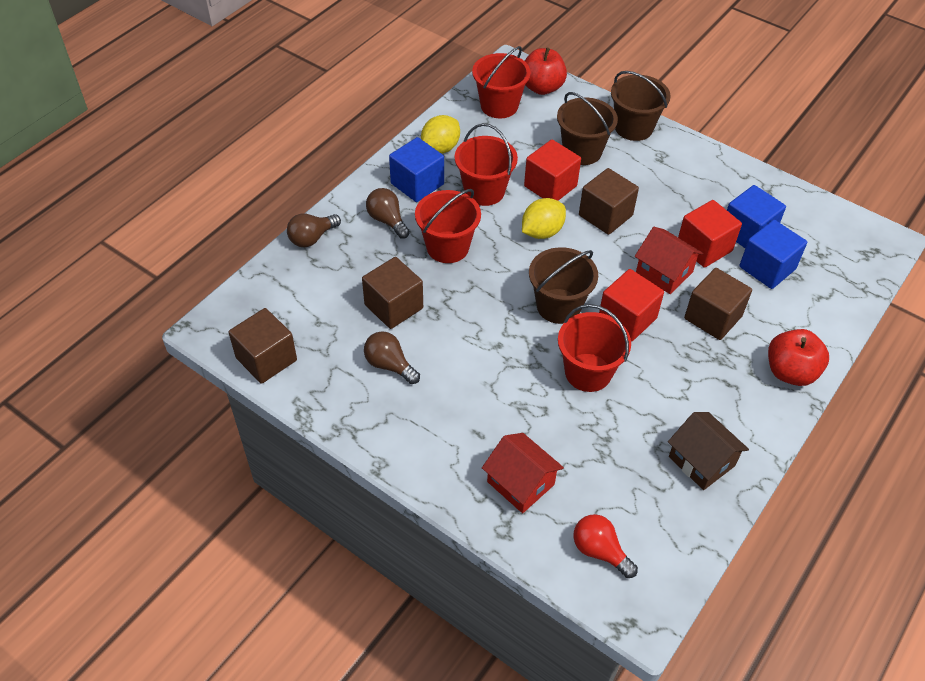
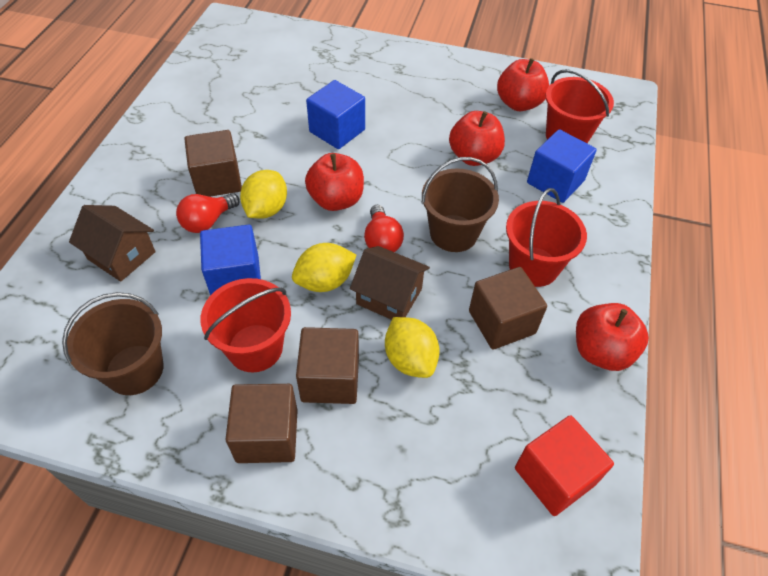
brown bucket: [529,247,598,324] [557,92,618,165] [611,71,671,141] = 3 -> [62,292,163,395] [421,157,499,252] = 2
brown house: [668,412,749,490] = 1 -> [69,205,155,282] [350,246,430,320] = 2
brown light bulb: [287,213,341,247] [364,331,420,384] [366,188,410,239] = 3 -> none = 0
red apple: [525,48,567,95] [768,329,829,386] = 2 -> [305,153,364,211] [449,111,505,166] [497,58,549,111] [576,303,648,371] = 4
red bucket: [415,189,481,263] [455,123,518,206] [472,46,531,118] [558,304,631,392] = 4 -> [201,278,291,372] [506,188,587,287] [546,69,614,143] = 3
red cube: [524,139,581,201] [599,269,664,342] [678,200,742,268] = 3 -> [515,415,614,516] = 1
red house: [482,433,564,513] [635,227,703,294] = 2 -> none = 0
red light bulb: [573,514,638,578] = 1 -> [176,193,240,233] [364,205,404,252] = 2
yellow lemon: [421,115,460,154] [522,198,566,239] = 2 -> [240,170,287,219] [292,243,356,292] [385,317,440,378] = 3

